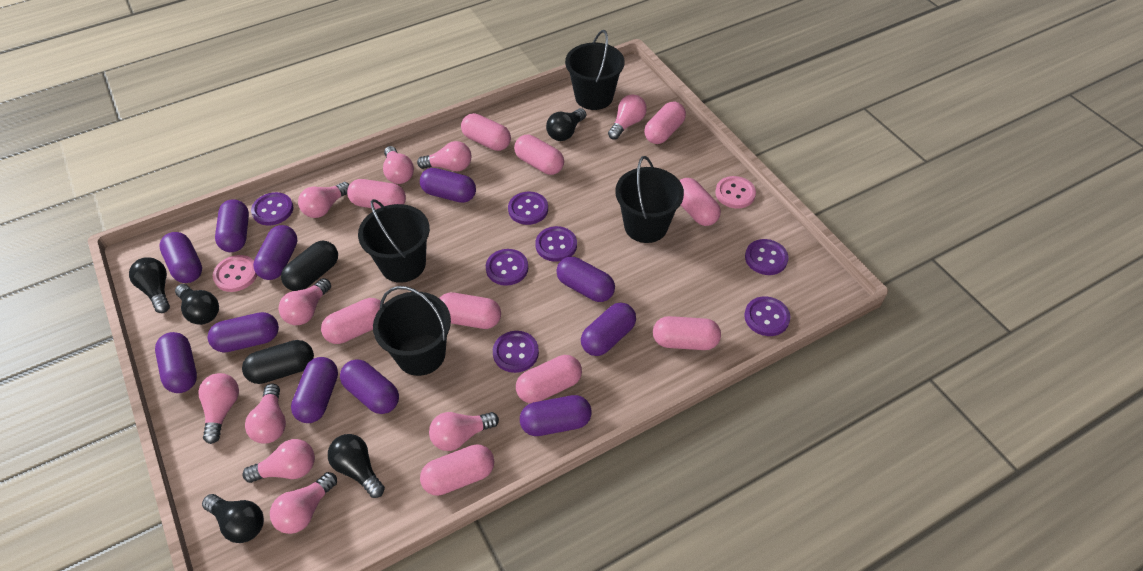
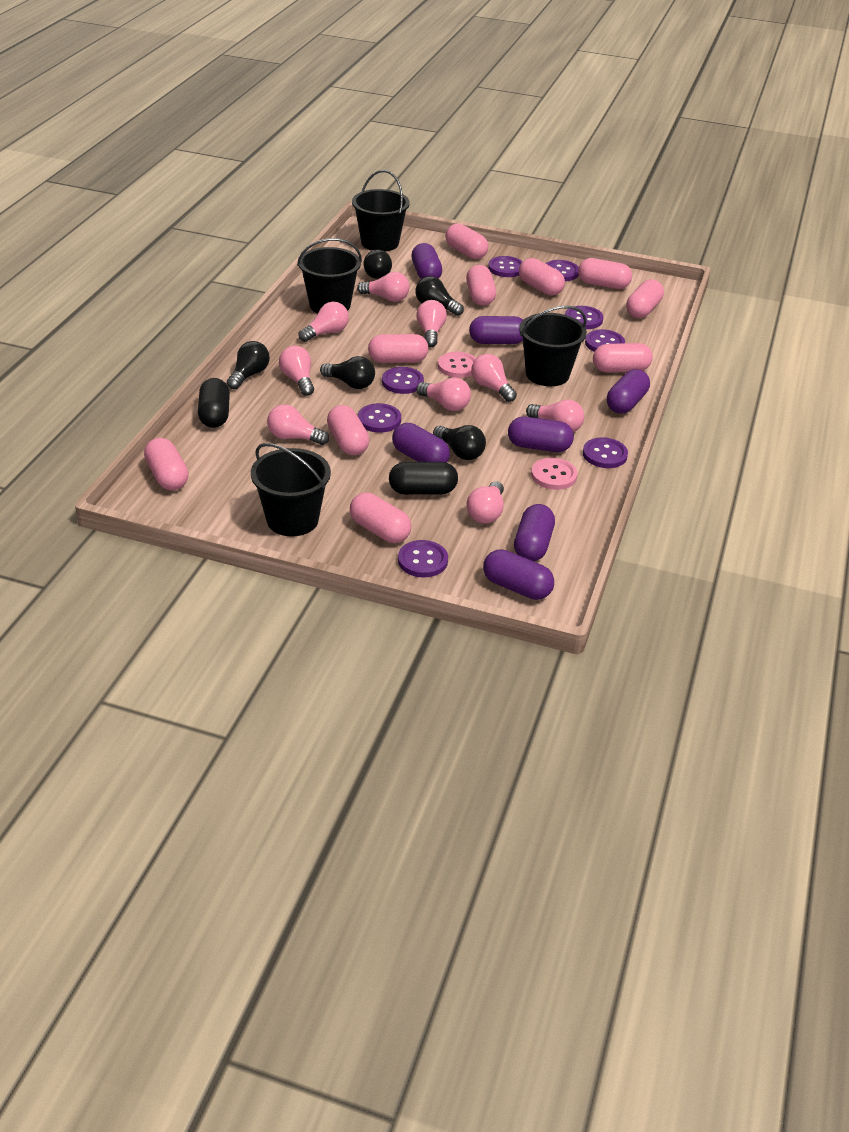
pink light bulb: [198,373,239,444] [243,439,315,483] [245,384,286,444] [270,472,337,534] [279,278,331,325] [298,182,350,218] [383,146,414,184] [417,141,471,171] [429,412,499,451] [608,94,647,140] = 10 -> [267,404,329,445] [279,346,314,396] [298,302,349,342] [357,272,410,302] [416,300,447,347] [416,378,471,411] [466,481,504,524] [471,354,517,402] [526,399,584,432] = 9
purple button: [251,192,293,225] [486,249,528,286] [493,331,539,373] [508,192,548,225] [535,226,577,262] [744,296,790,336] [745,239,789,275] = 7 -> [358,403,401,433] [382,367,424,394] [398,540,448,577] [488,256,523,277] [545,260,579,281] [565,306,603,329] [583,437,628,468] [585,329,625,352] = 8
purple capsule: [155,332,197,393] [159,232,202,283] [208,312,279,353] [215,199,249,252] [253,225,298,280] [291,357,338,423] [340,359,399,414] [420,168,476,203] [520,395,592,436] [556,257,615,302] [581,303,636,356] = 11 -> [392,423,450,462] [411,243,442,279] [469,316,523,344] [483,549,554,600] [508,417,574,452] [514,504,555,561] [607,369,650,413] = 7

